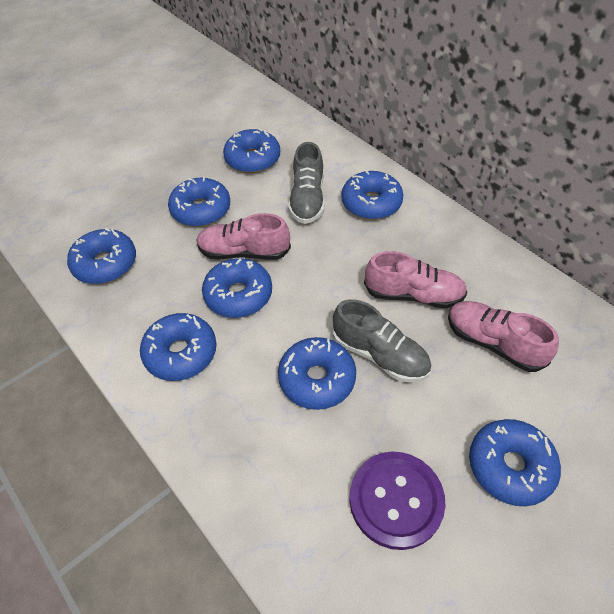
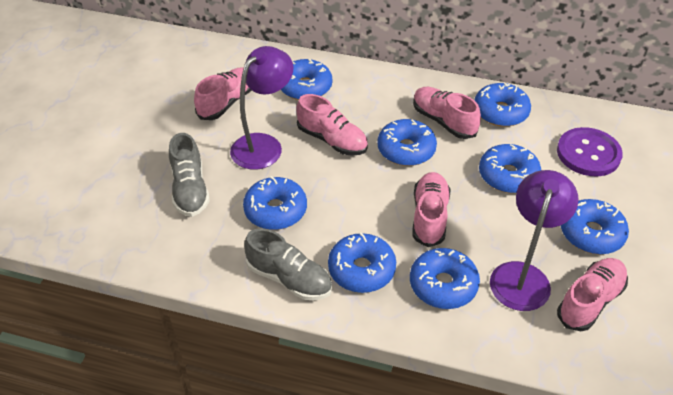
pink shoe: [196,213,291,260] [364,251,467,309] [448,301,559,372] = 3 -> [194,67,252,120] [297,94,368,155] [413,87,481,139] [413,172,451,247] [557,258,628,331] = 5
purple lamp: none = 0 -> [230,46,293,170] [490,170,579,311] = 2

